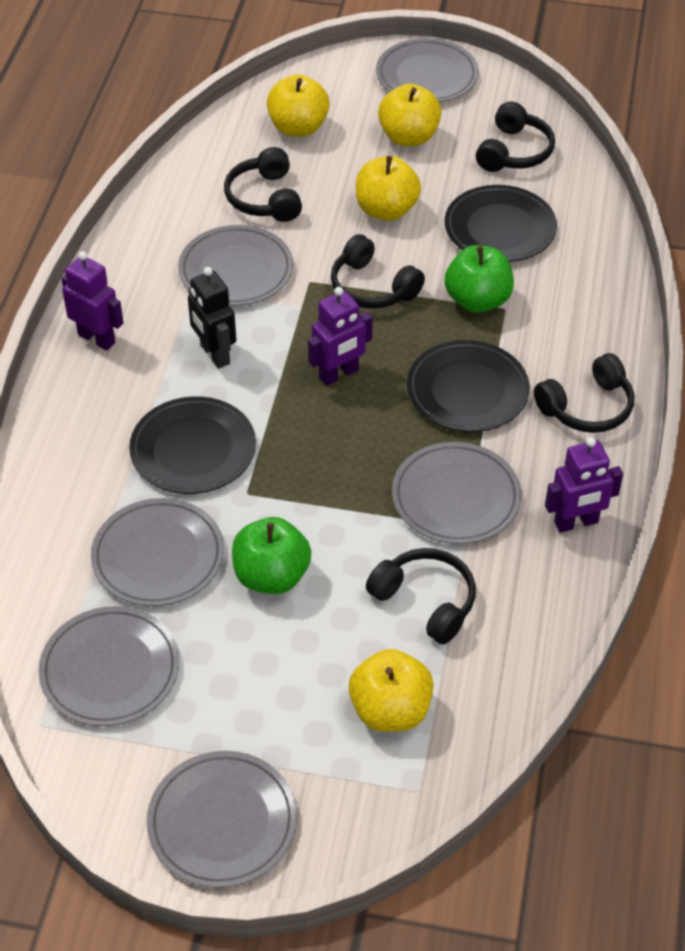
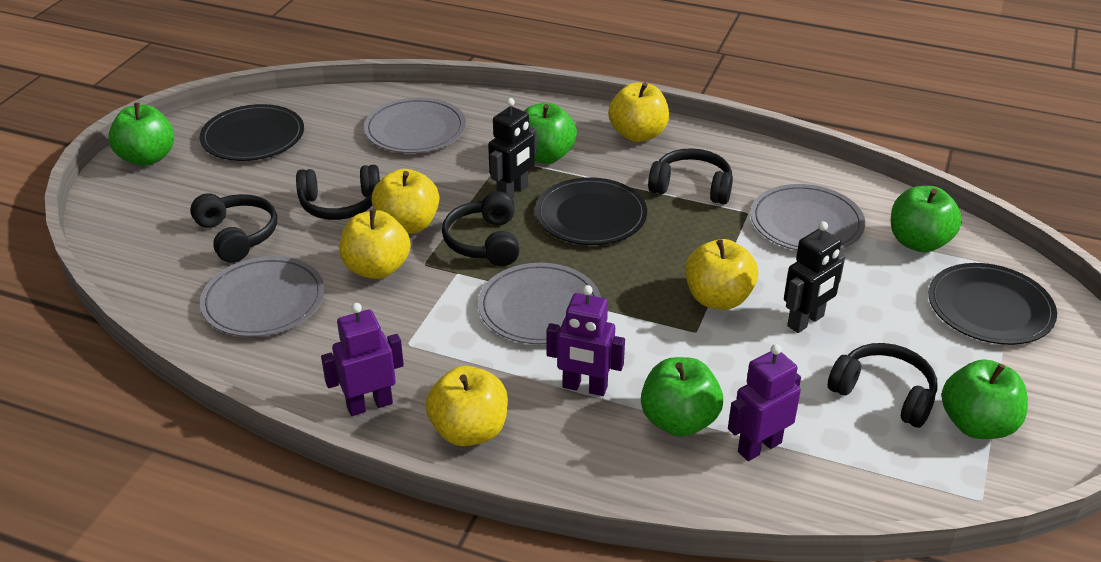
black robot: [188,267,236,369] = 1 -> [488,98,537,198] [784,221,845,333] = 2
green apple: [232,517,311,594] [444,245,514,313] = 2 -> [108,102,174,166] [524,103,577,164] [641,357,723,437] [891,186,962,253] [942,359,1028,439] = 5
grey plate: [39,606,179,726] [91,498,224,606] [147,751,297,888] [178,225,293,306] [376,38,479,102] [392,442,521,544] = 6 -> [200,256,325,337] [364,98,466,153] [478,263,601,344] [751,184,865,250] = 4
yellow apple: [267,74,330,137] [349,649,434,732] [356,156,421,221] [378,84,441,146] = 4 -> [339,209,411,279] [372,169,439,234] [426,366,508,446] [608,82,669,142] [685,239,758,310] = 5

